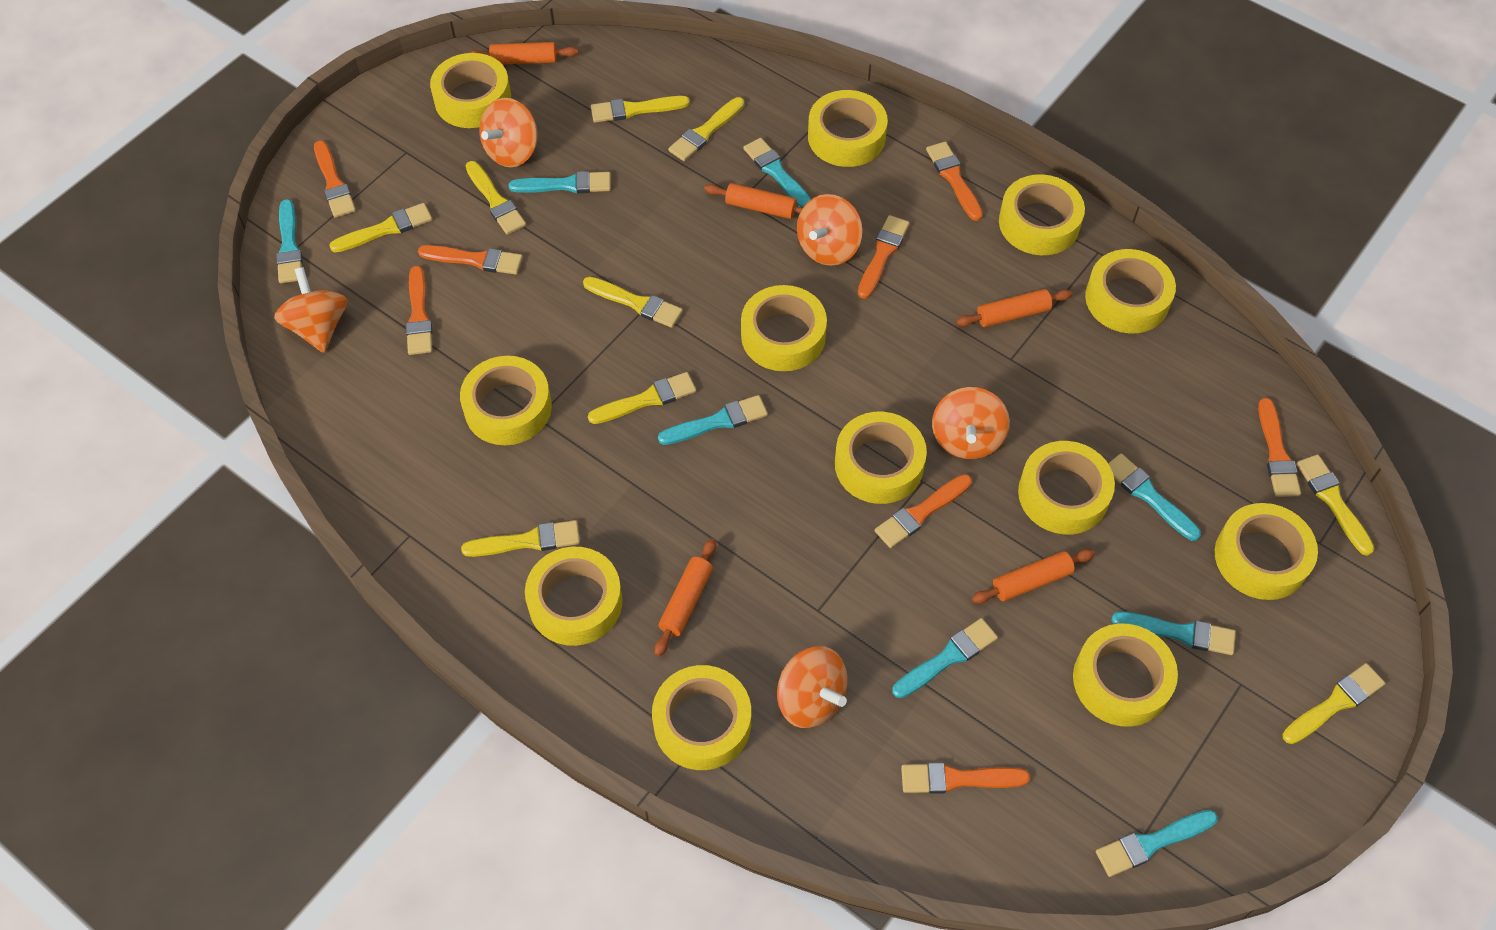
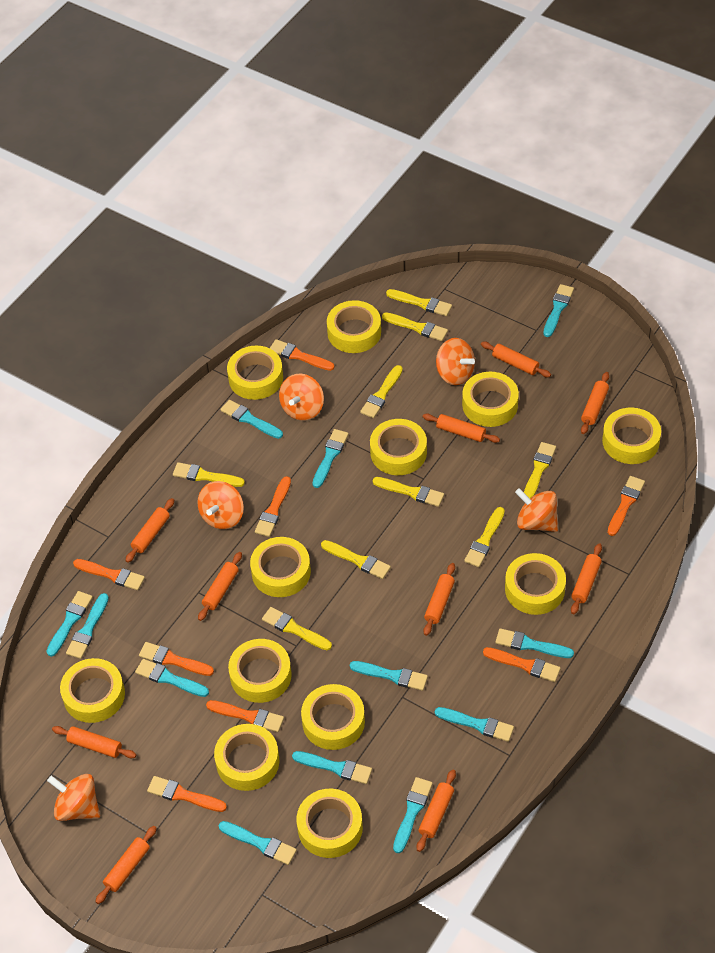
orange rolling pin: [469,42,578,65] [654,538,716,656] [704,183,803,219] [956,289,1072,327] [972,549,1095,604] = 5 -> [52,726,136,758] [95,826,157,904] [125,498,174,563] [198,552,242,621] [417,769,456,852] [423,413,500,443] [423,563,455,636] [481,342,551,377] [571,543,602,614] [581,372,609,434] = 10
turquoise brush: [276,199,303,283] [509,171,611,194] [658,395,768,445] [743,138,811,207] [892,618,998,698] [1096,810,1218,877] [1108,453,1201,541] [1111,612,1236,655] = 8 -> [46,591,93,657] [66,593,109,659] [135,659,209,697] [219,821,297,865] [220,400,283,439] [292,751,372,784] [312,429,349,488] [350,661,428,691] [393,777,433,853] [435,707,514,742] [495,628,574,658] [543,284,574,337] = 12

